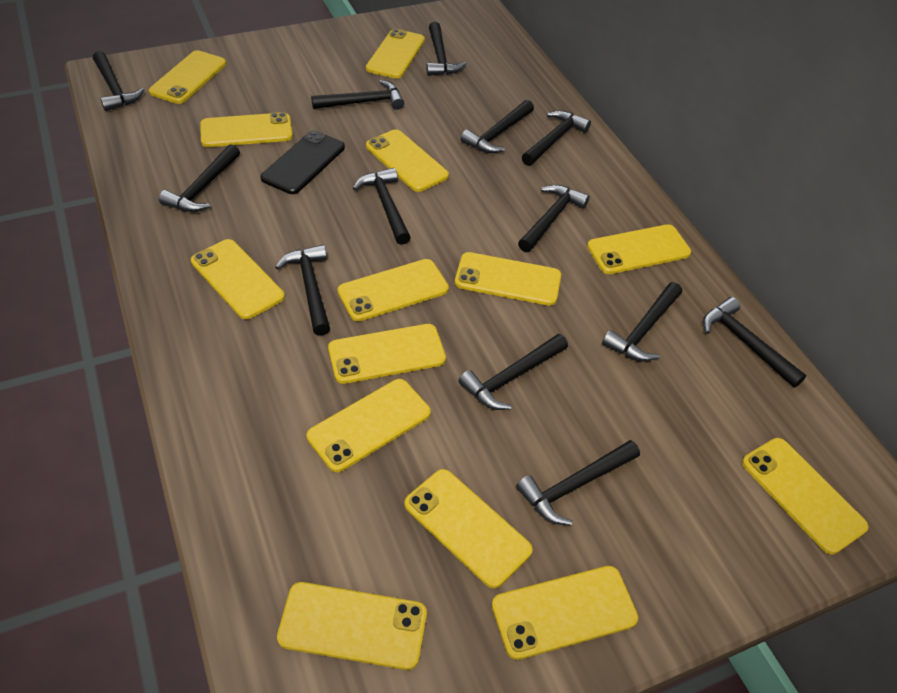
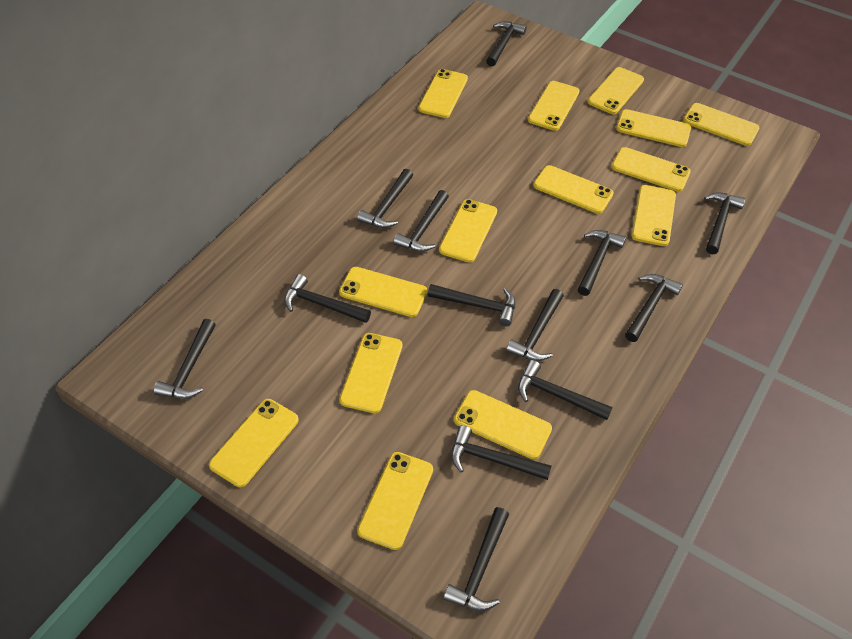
black phone: [261,130,345,194] = 1 -> none = 0

